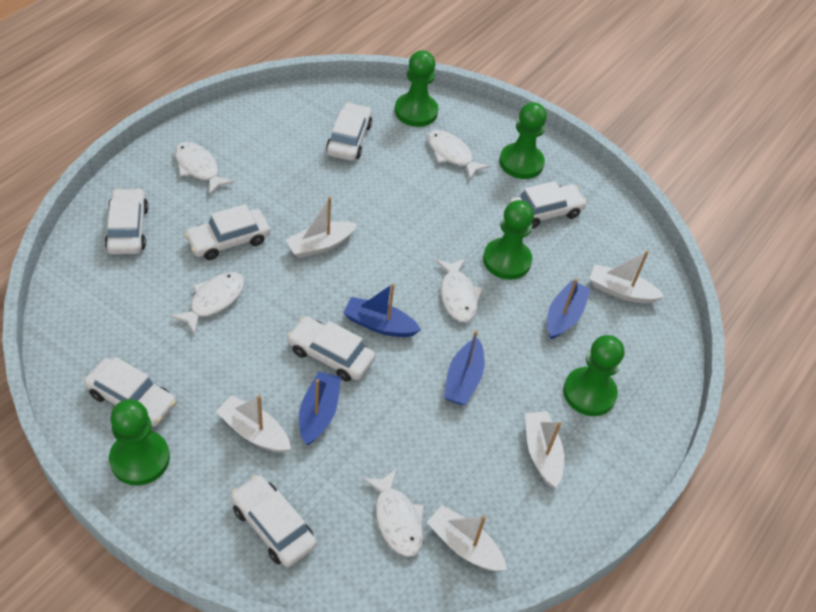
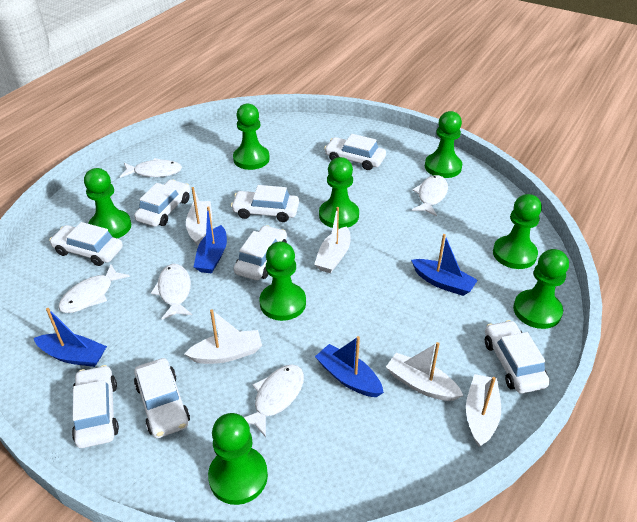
green pawn: [109,399,170,486] [395,50,438,127] [483,200,534,280] [499,102,547,179] [563,335,624,416] = 5 -> [84,168,131,238] [208,413,268,505] [233,104,270,170] [260,241,306,321] [319,157,359,229] [425,111,462,178] [493,194,542,269] [513,249,569,329] = 8
white car: [84,357,176,427] [105,188,148,255] [184,204,270,260] [231,475,317,567] [287,316,375,382] [326,102,372,161] [509,181,587,229] = 7 -> [49,222,123,266] [72,365,119,448] [134,180,190,227] [134,358,190,438] [231,185,299,222] [234,225,287,280] [324,134,386,170] [485,320,550,393] = 8

